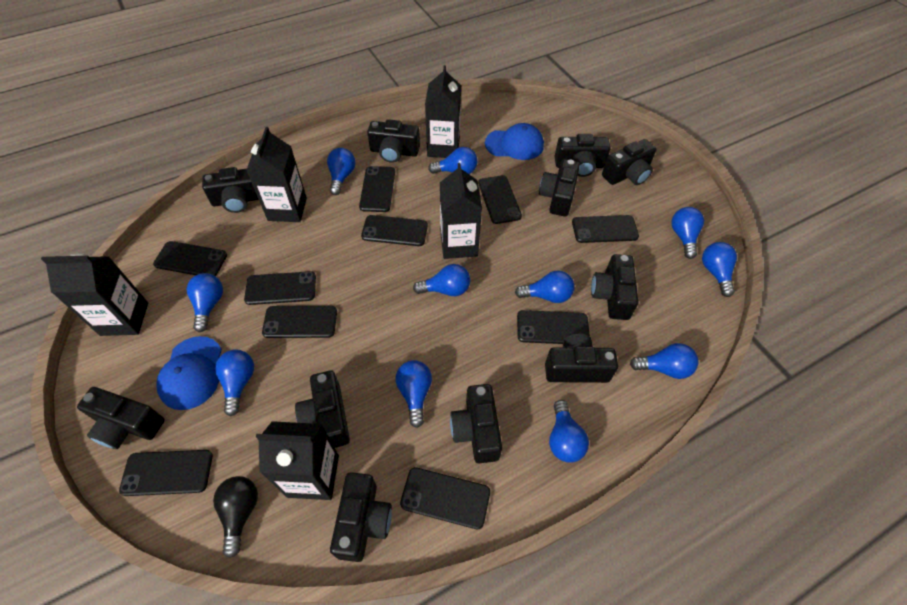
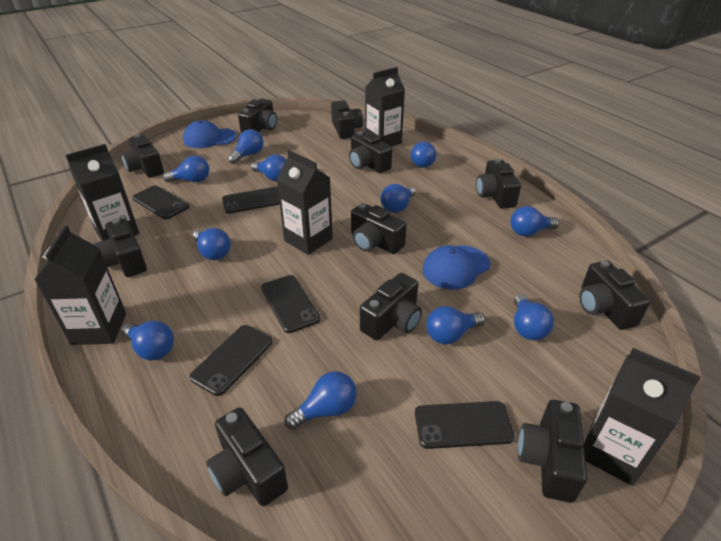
black light bulb: [213,476,258,558] = 1 -> none = 0
black phone: [119,450,213,496] [153,241,227,276] [244,271,316,305] [262,306,337,338] [359,166,395,212] [361,215,428,246] [400,467,490,529] [478,175,522,224] [517,310,590,344] [572,215,639,243] = 10 -> [132,185,189,219] [189,325,273,396] [222,187,280,214] [261,275,320,333] [415,401,515,449] = 5

